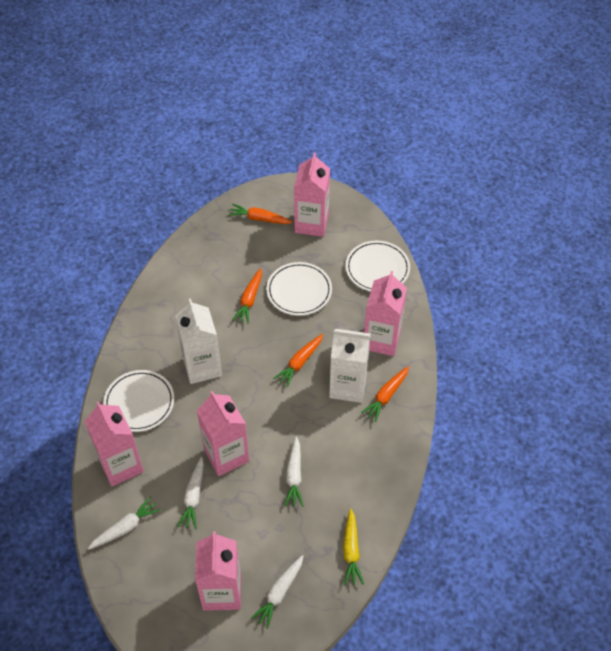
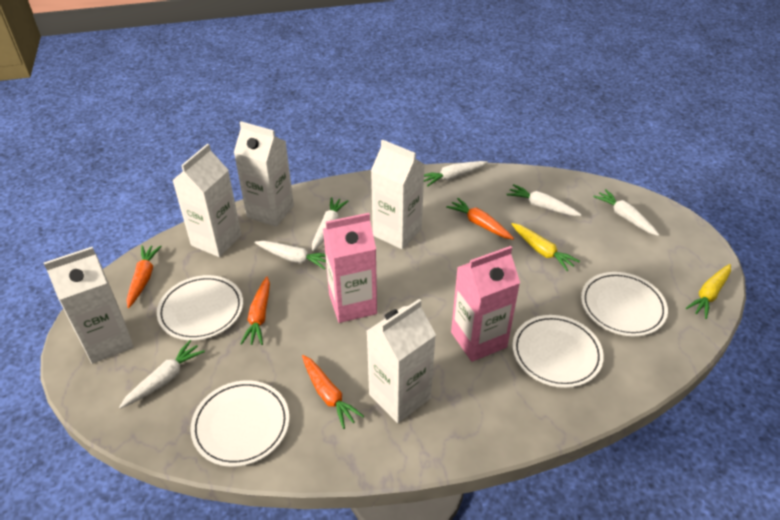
pink carton: [85,401,144,486] [195,531,241,611] [197,391,249,476] [294,152,330,237] [364,271,407,356] = 5 -> [323,213,377,323] [451,246,520,362] = 2
white carrot: [88,497,161,550] [177,457,204,529] [250,555,303,629] [284,437,304,507] = 4 -> [119,340,205,409] [255,241,326,269] [312,197,348,251] [424,161,488,186] [506,184,582,216] [593,189,659,236] = 6
white carton: [175,299,222,384] [329,329,371,403] = 2 -> [44,247,134,364] [172,144,242,257] [234,121,294,227] [367,299,436,423] [371,140,425,249] = 5
white plate: [103,370,174,432] [267,262,332,316] [346,241,410,292] = 3 -> [157,275,243,340] [190,380,290,467] [512,315,604,388] [581,272,668,336] = 4
yellow carrot: [343,509,364,585] = 1 -> [511,223,580,271] [686,264,731,319] = 2

